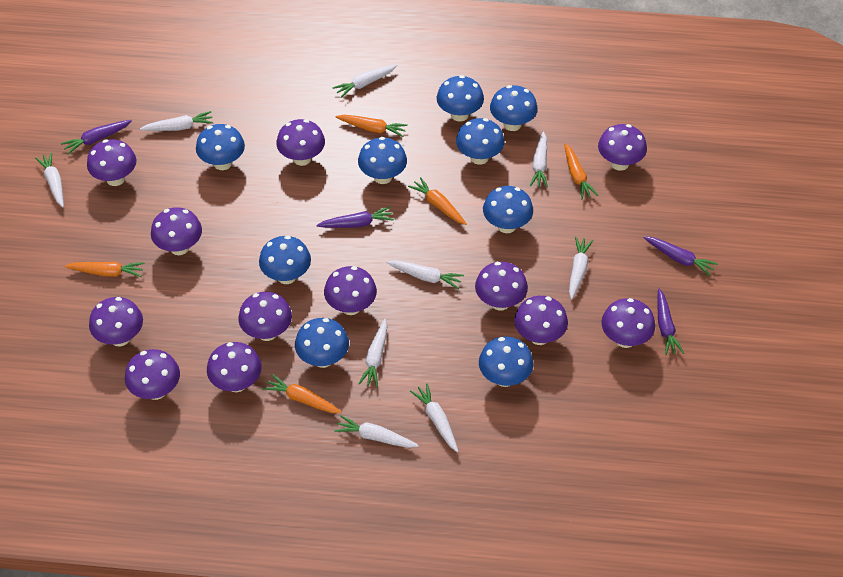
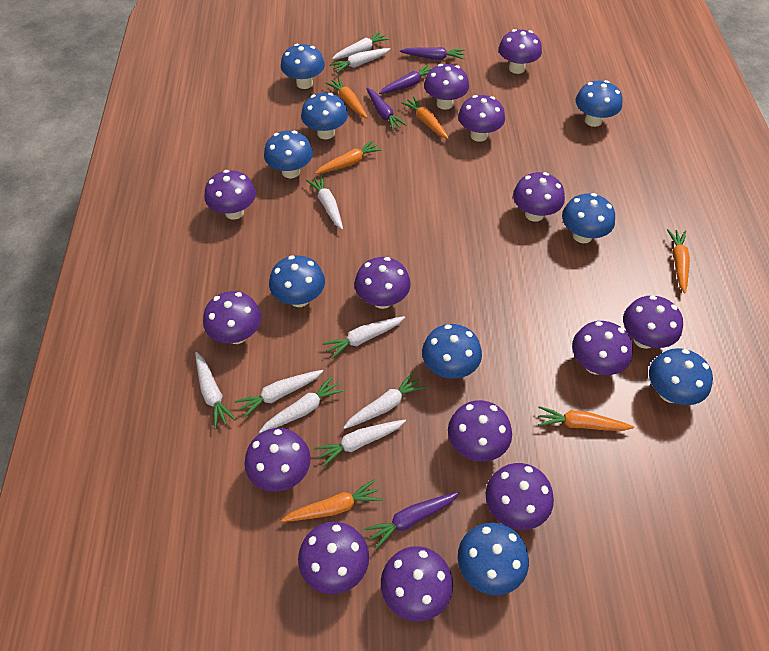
orange carrot: [65,262,145,277] [262,374,341,413] [336,115,408,137] [408,177,467,225] [564,143,598,199] = 5 -> [281,479,382,522] [315,140,382,174] [325,77,368,118] [401,97,449,139] [538,406,634,431] [667,229,690,294] = 6
purple mushroom: [87,139,137,186] [89,297,143,347] [125,349,180,400] [151,207,202,255] [207,342,262,392] [238,292,292,341] [276,119,325,166] [324,266,377,315] [475,262,528,311] [514,296,568,345] [598,124,647,171] [601,298,655,348] = 12 -> [203,291,261,344] [204,170,256,220] [245,428,311,492] [298,522,369,594] [354,257,411,309] [381,546,453,621] [424,64,469,110] [448,400,512,462] [458,95,505,142] [486,463,554,530] [499,29,542,74] [513,172,565,222] [572,321,633,375] [623,295,683,349] = 14

